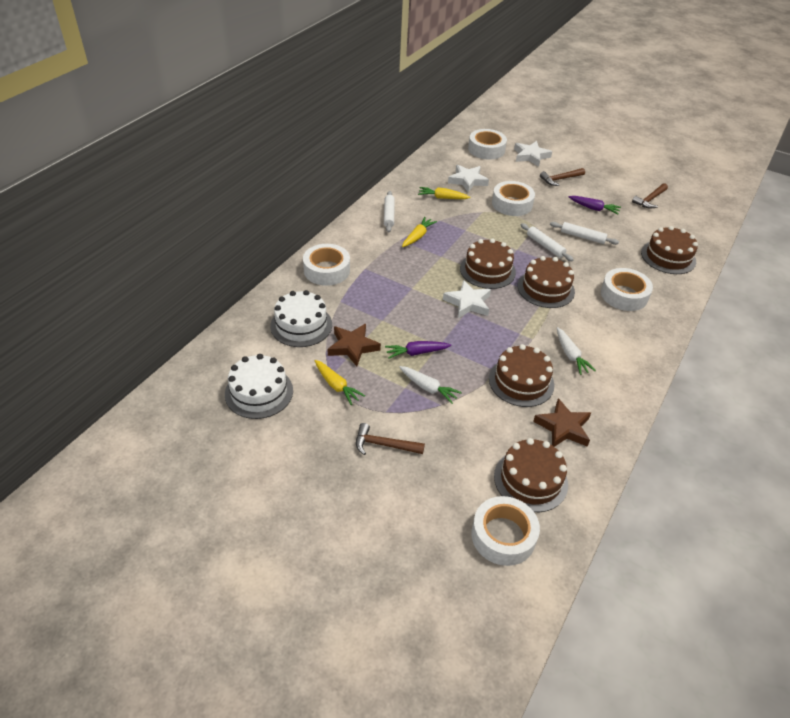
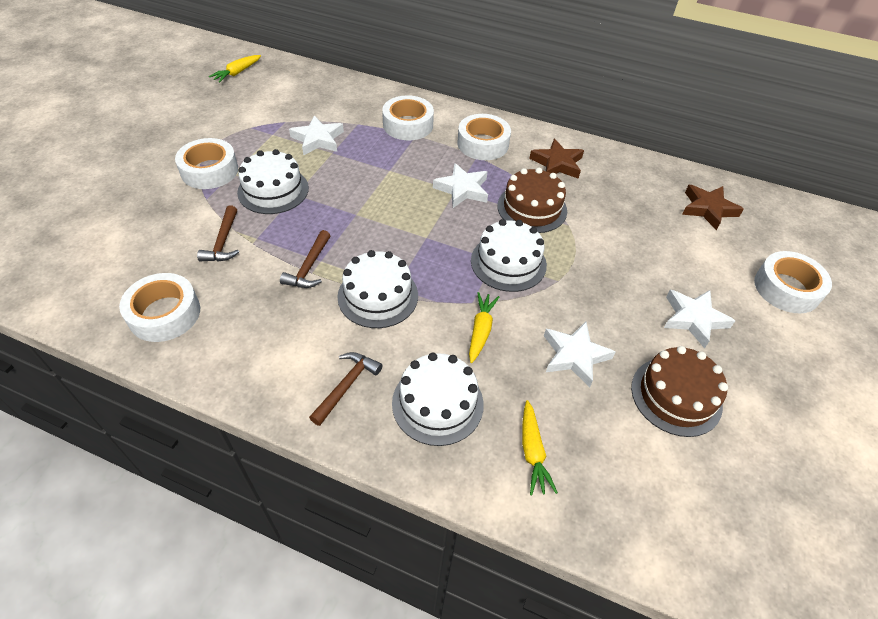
brown cake: [460,238,516,289] [489,344,554,407] [494,438,568,512] [517,256,575,308] [641,226,698,274] = 5 -> [497,168,567,233] [631,346,728,437] = 2
purple carrot: [385,341,451,359] [569,196,621,214] = 2 -> none = 0
white cake: [225,354,293,419] [270,290,332,347] = 2 -> [237,149,309,214] [337,250,418,328] [392,352,484,446] [471,219,547,292] = 4
white carrot: [399,366,462,404] [557,327,596,375] = 2 -> none = 0
white rolling pin: [384,191,395,232] [521,223,574,261] [550,222,619,245] = 3 -> none = 0
white star: [443,280,491,318] [448,165,489,192] [514,141,552,167] = 3 -> [289,116,344,155] [433,163,488,208] [544,322,616,388] [664,290,735,349] = 4

